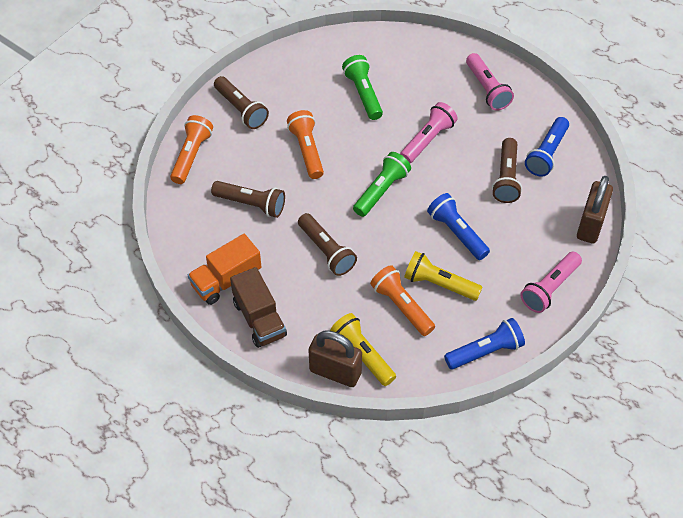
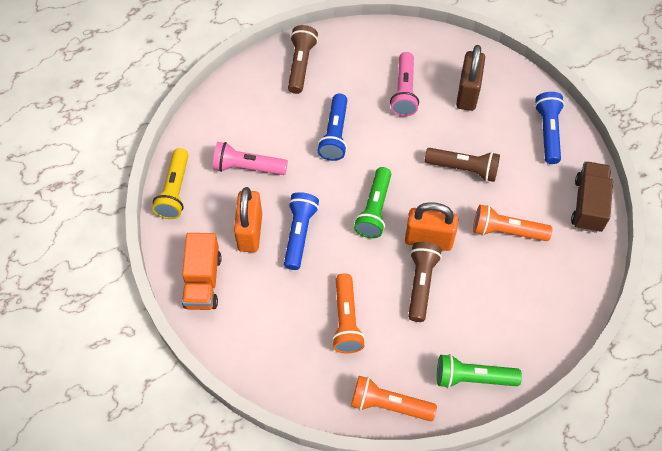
brown flashlight: [211,181,285,218] [214,76,269,129] [298,213,357,276] [492,138,522,203] = 4 -> [288,25,318,94] [408,242,442,322] [425,148,500,182] = 3
brown padlock: [308,331,362,387] [577,176,613,244] = 2 -> [456,45,485,111] = 1
orange padlock: none = 0 -> [234,187,262,252] [405,202,458,251] = 2
pink flashlight: [400,102,458,163] [466,53,514,111] [520,252,582,313] = 3 -> [213,142,288,175] [390,52,419,117] = 2
yellow flashlight: [330,313,396,386] [404,251,482,301] = 2 -> [152,148,189,219] = 1

